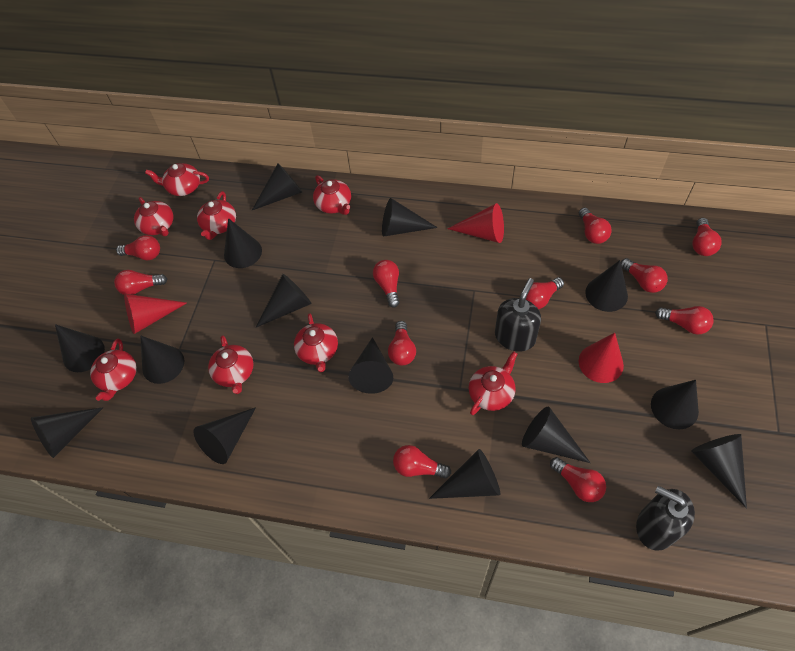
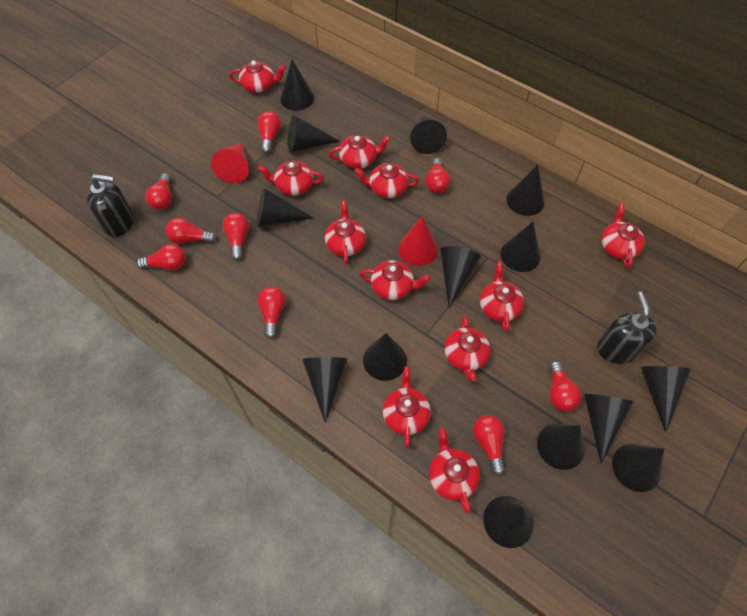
red cone: [124,294,187,334] [448,203,504,243] [579,333,624,383] = 3 -> [211,143,249,183] [398,216,438,266] = 2
red light bulb: [114,270,167,295] [116,235,160,260] [373,260,399,308] [388,321,416,365] [393,445,451,479] [526,277,564,309] [550,457,606,502] [579,207,612,244] [621,258,668,293] [655,306,714,335] [692,218,722,256] = 11 -> [136,244,186,271] [145,173,172,210] [165,218,217,244] [223,213,249,260] [257,111,281,154] [257,286,286,339] [426,158,450,193] [473,415,505,476] [549,361,581,412] = 9
red teapot: [90,339,137,401] [134,197,174,236] [145,163,209,196] [197,191,236,240] [208,335,253,394] [294,313,338,372] [313,175,351,215] [468,351,517,415] = 8 -> [229,60,286,93] [258,161,324,196] [325,201,366,264] [329,135,390,169] [354,163,419,198] [359,260,431,300] [383,366,431,448] [429,428,480,513] [444,316,490,381] [480,262,524,332] [601,203,645,268] = 11

